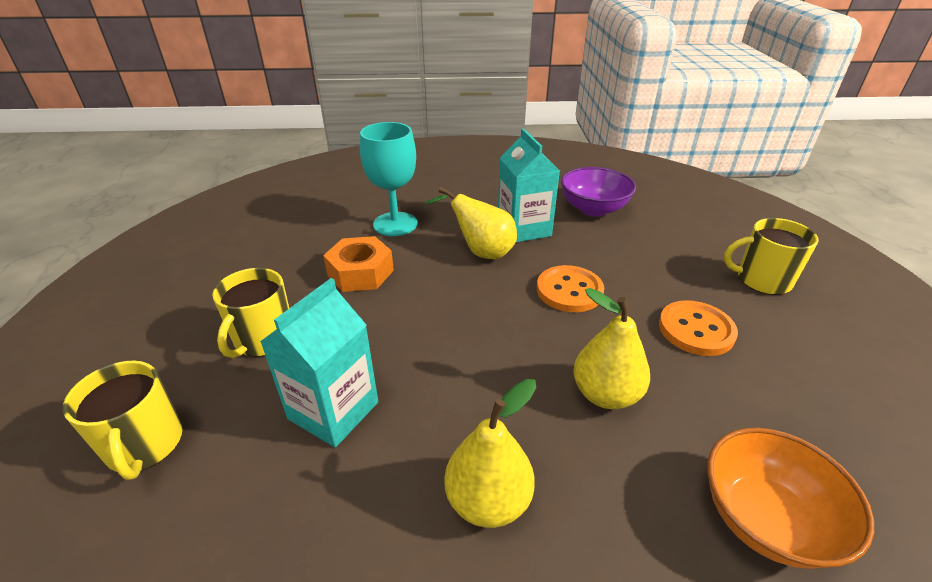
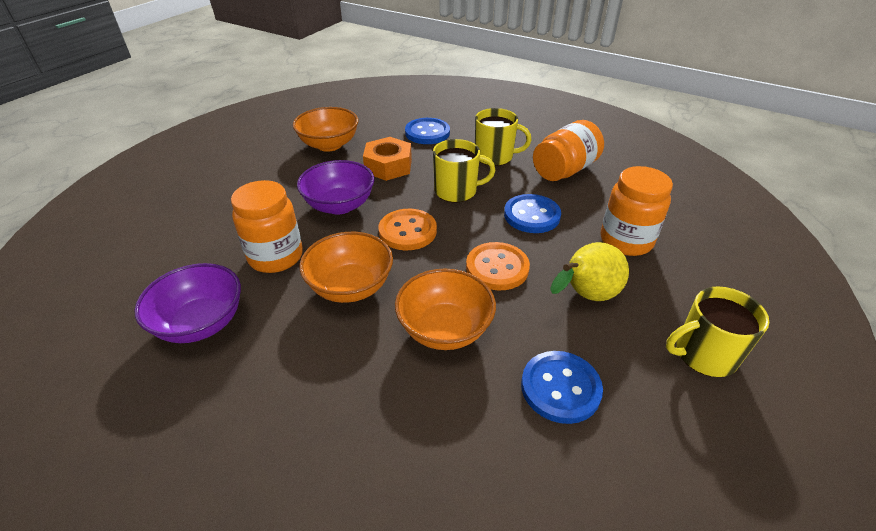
blue button: none = 0 -> [405,118,450,144] [504,194,561,233] [521,351,603,424] = 3
orange bowl: [707,428,874,569] = 1 -> [293,107,358,152] [300,232,393,303] [395,269,496,350] = 3
orange jar: none = 0 -> [231,180,303,273] [533,120,604,181] [601,166,673,256] = 3
purple bowl: [561,167,636,216] = 1 -> [134,263,241,343] [297,160,374,214] = 2
turquoise carton: [260,278,378,447] [498,128,560,242] = 2 -> none = 0
turquoise goblet: [360,122,417,236] = 1 -> none = 0
yellow pear: [425,187,517,259] [444,379,536,528] [573,288,650,409] = 3 -> [550,242,629,301] = 1

